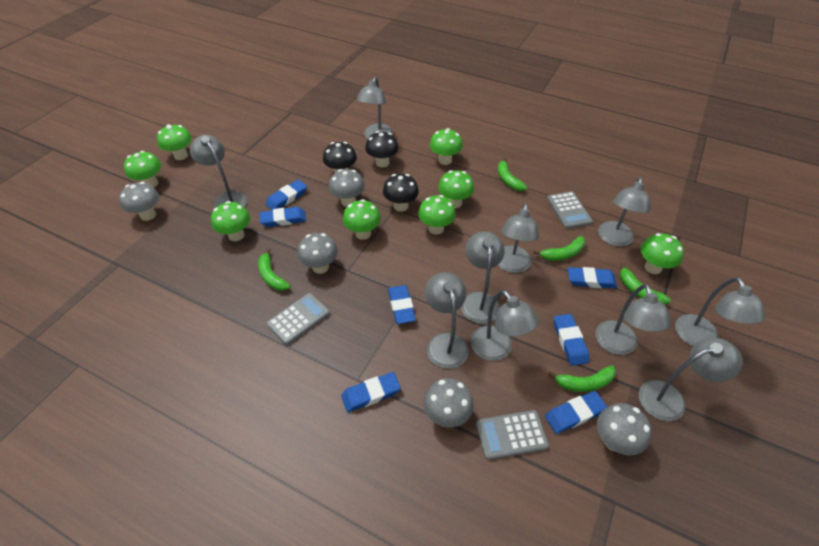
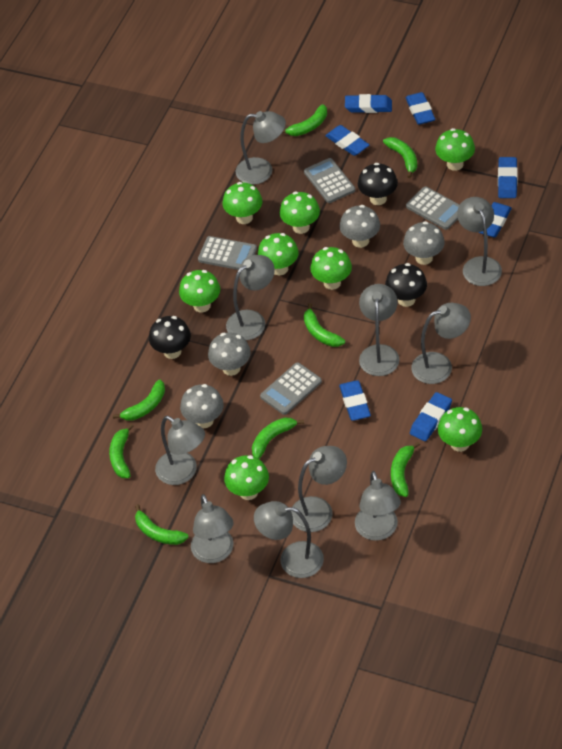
green banana: [258,248,290,291] [498,157,527,191] [534,236,585,261] [548,366,616,392] [620,262,671,305] = 5 -> [109,424,133,478] [113,380,165,421] [135,504,189,545] [252,417,304,459] [282,104,327,136] [304,303,345,347] [383,137,417,178] [391,442,420,497] = 8
grey calculator: [267,293,330,345] [476,410,549,460] [547,191,593,229] = 3 -> [198,236,257,270] [260,362,322,415] [304,158,355,203] [406,187,459,230] = 4
grey mushroom: [119,182,159,221] [298,233,338,274] [329,169,365,207] [424,378,474,427] [597,403,651,455] = 5 -> [180,384,224,428] [208,332,251,376] [340,205,380,248] [403,221,445,265] = 4

